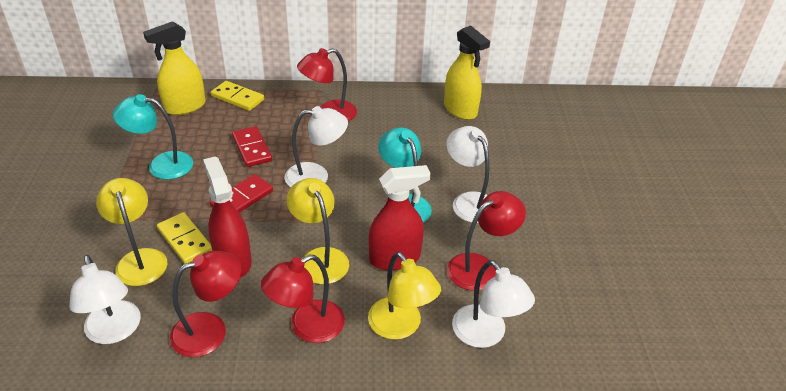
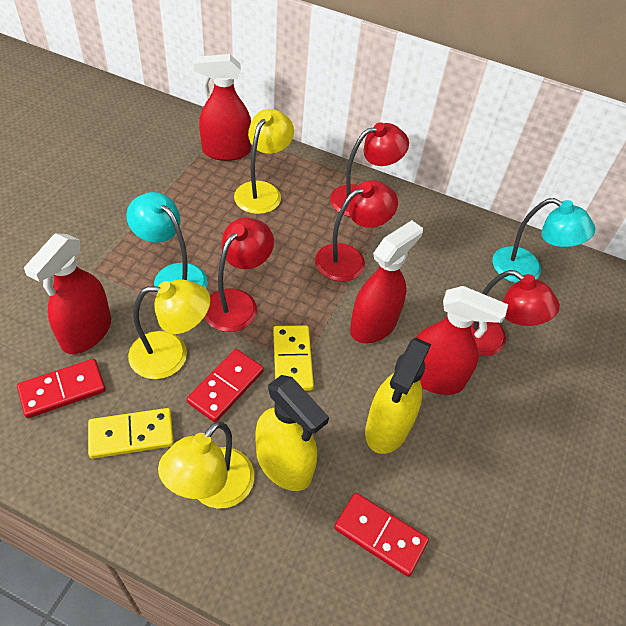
red domino: [210,174,273,212] [232,126,272,167] = 2 -> [17,359,106,418] [187,349,264,423] [334,493,429,577] = 3
red spray bottle: [203,156,252,278] [369,165,431,270] = 2 -> [24,233,111,354] [193,54,251,161] [350,220,423,344] [416,286,508,395] = 4
white lamp: [69,255,141,344] [284,106,348,187] [446,126,489,223] [452,260,535,348] = 4 -> none = 0

